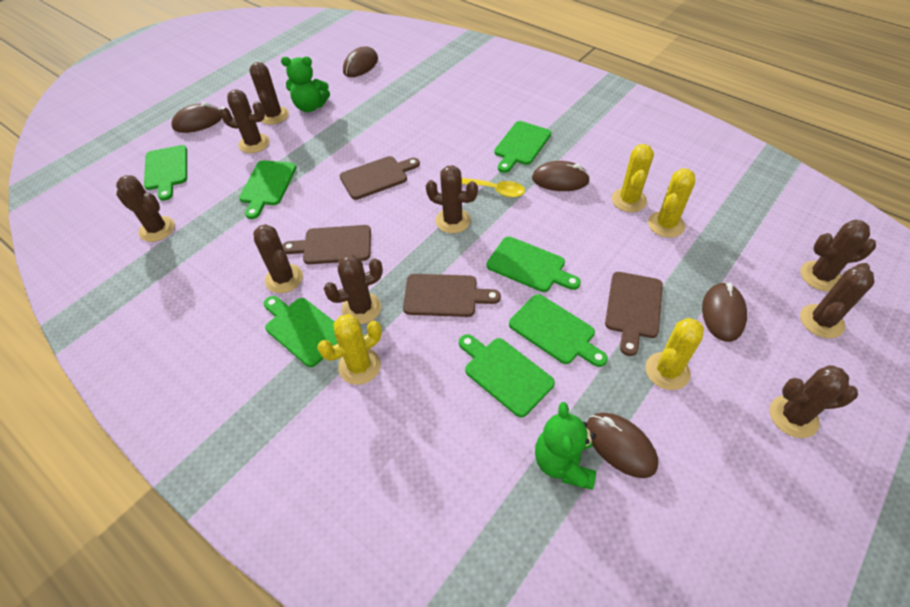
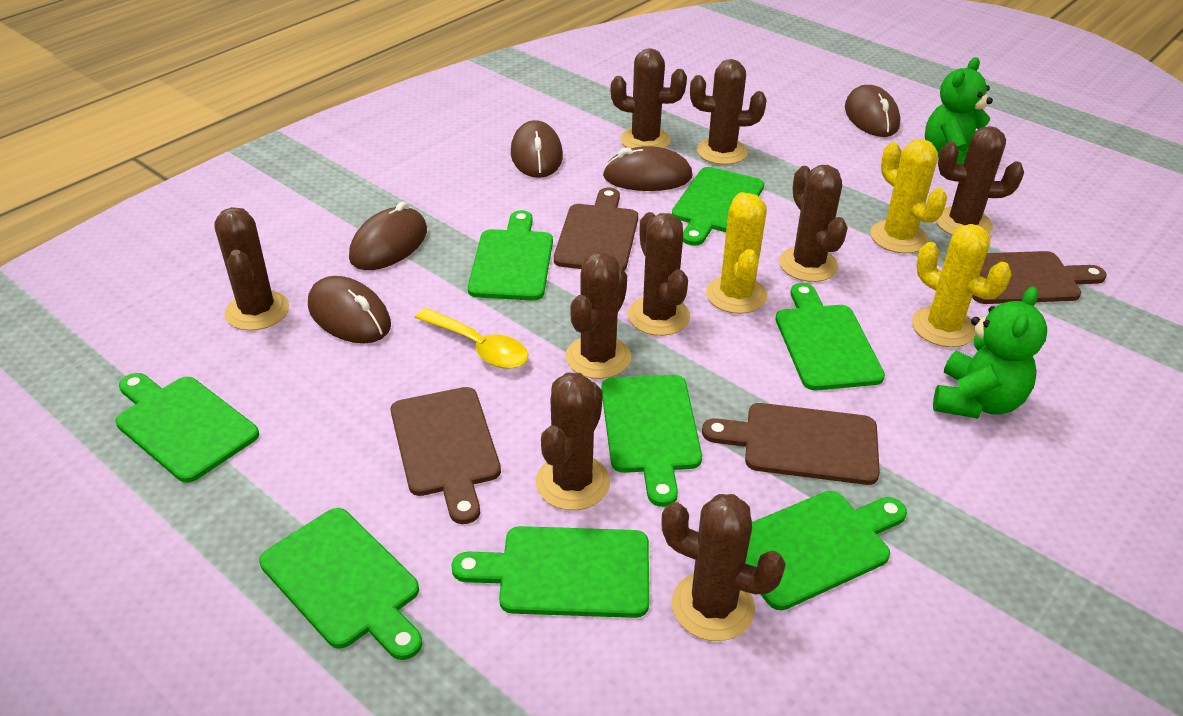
green cutting board: [144,145,187,201] [239,160,297,219] [264,296,338,367] [459,334,555,417] [487,237,581,292] [494,121,551,173] [509,294,608,367] = 7 -> [116,373,259,483] [259,508,422,660] [452,526,649,618] [468,210,553,301] [601,375,702,507] [672,167,764,246] [745,491,907,610] [775,283,885,390] = 8
yellow cactus: [317,314,382,385] [612,144,654,212] [645,318,704,390] [648,168,695,238] = 4 -> [706,192,767,314] [870,139,947,254] [912,224,1011,347] = 3

